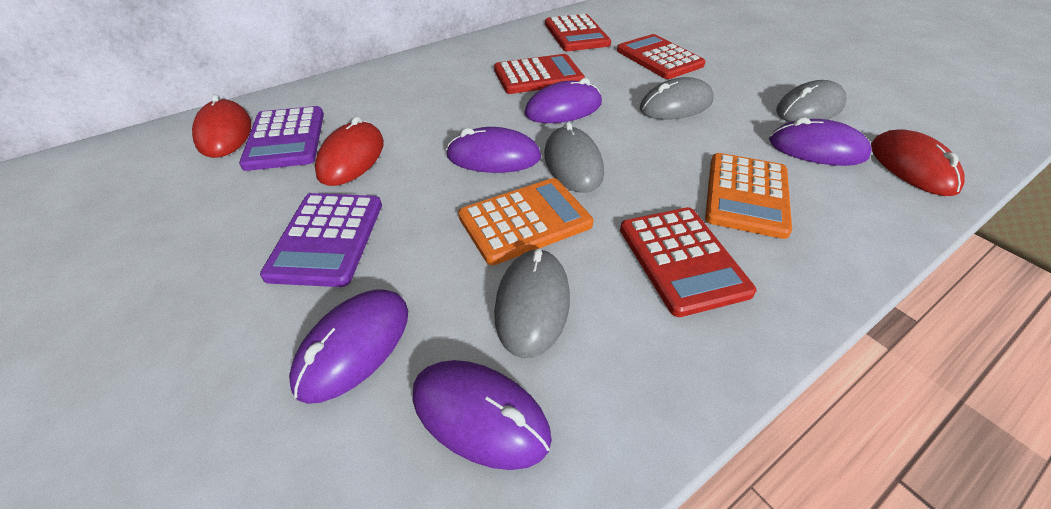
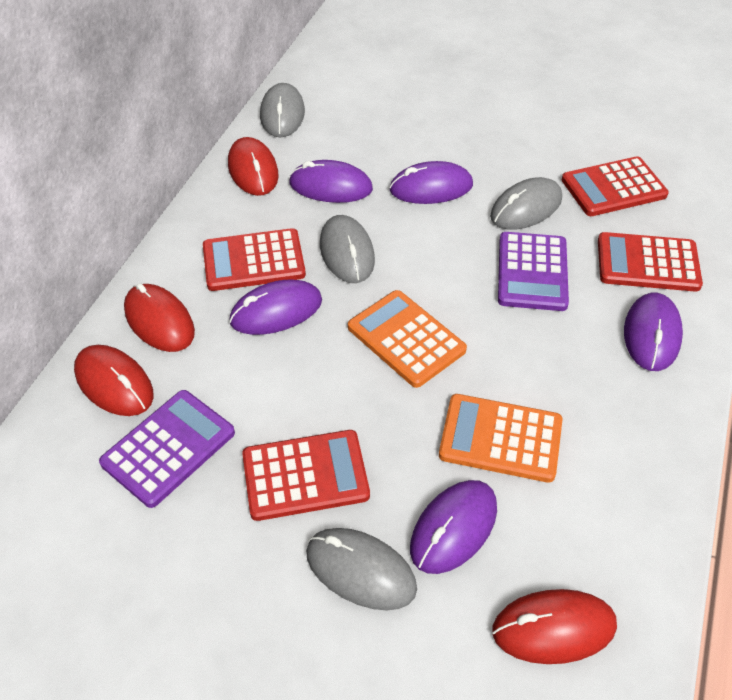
red mouse: [192,94,251,158] [315,117,384,186] [871,129,965,196] = 3 -> [74,345,154,416] [124,283,195,352] [228,137,279,196] [492,589,617,664] = 4

